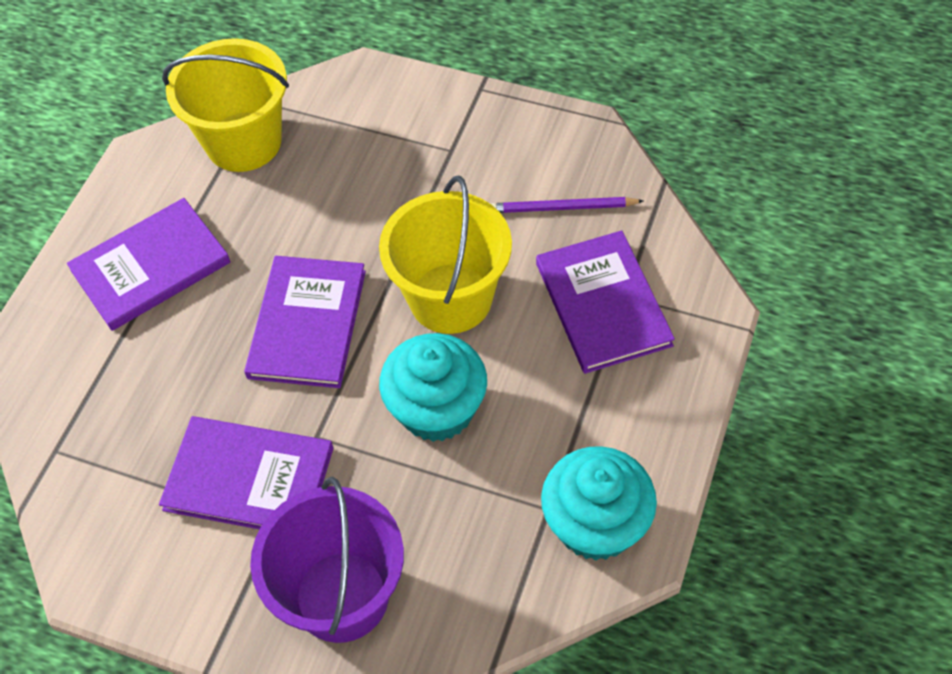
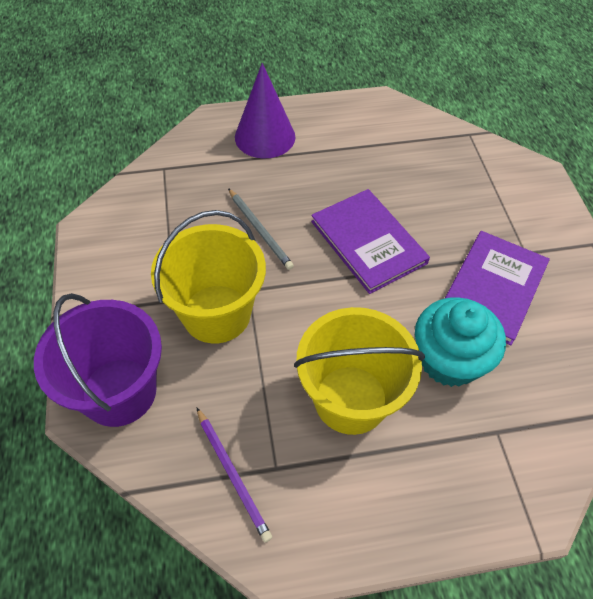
grey pencil: none = 0 -> [228,188,294,270] = 1
purple book: [67,198,230,331] [159,416,333,529] [244,256,366,388] [536,230,675,374] = 4 -> [311,189,430,294] [445,231,550,346] = 2
purple cone: none = 0 -> [235,63,295,159] = 1
turquoise cupcake: [379,333,487,442] [541,446,657,561] = 2 -> [415,297,506,387] = 1

